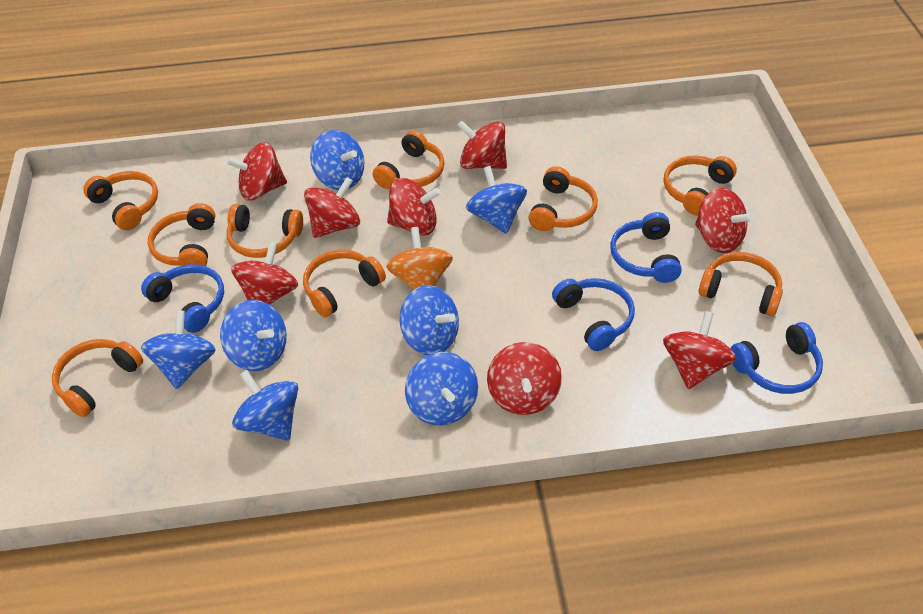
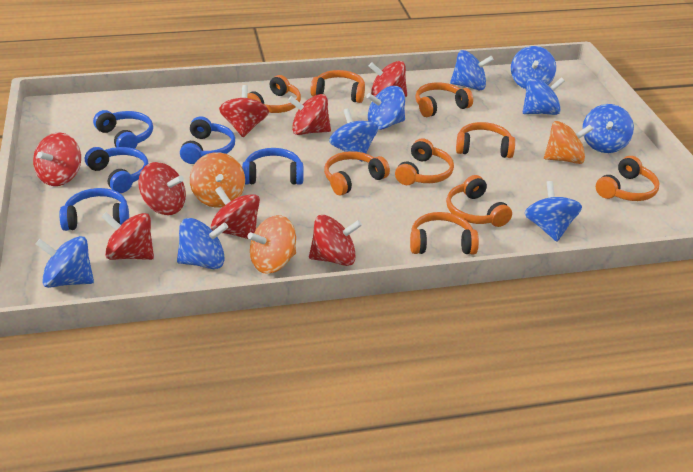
blue headphones: [141,264,224,333] [552,278,635,351] [610,212,682,283] [730,322,823,394] = 4 -> [59,188,129,231] [85,147,149,193] [93,110,153,149] [180,116,235,164] [242,148,303,185] = 5
blue spinning top: [141,310,216,389] [220,300,287,371] [232,370,298,441] [310,130,364,190] [400,285,459,356] [405,352,478,426] [466,166,527,234] = 7 -> [36,236,94,288] [177,218,228,269] [329,108,378,161] [366,86,405,130] [450,50,494,90] [511,46,556,89] [523,77,565,115] [525,181,582,242] [582,104,634,153] = 9
orange spinning top: [386,227,453,290] = 1 -> [190,152,245,208] [248,215,296,274] [544,121,593,164] = 3

